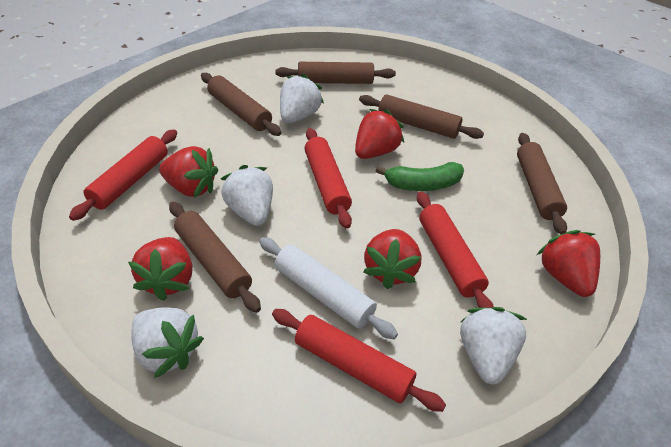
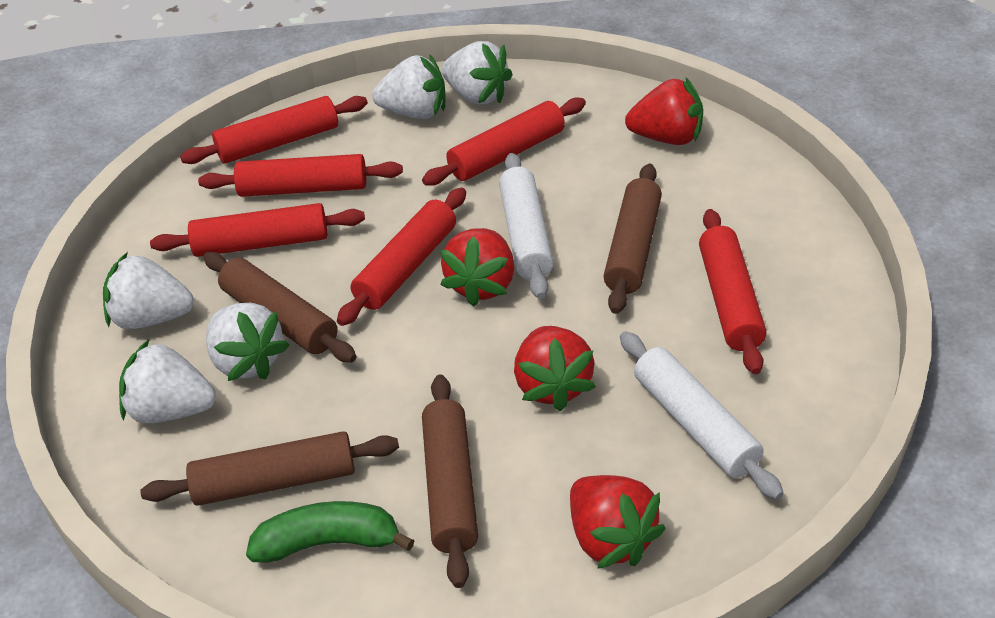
brown rolling pin: [169,202,261,313] [201,73,281,136] [275,62,396,84] [359,94,484,139] [517,133,567,234] = 5 -> [140,431,399,506] [204,252,356,362] [422,375,478,588] [603,164,662,314] = 4
red rolling pin: [69,129,177,221] [272,309,446,412] [305,128,352,229] [417,191,494,308] = 4 -> [150,203,365,257] [180,96,368,164] [198,154,403,197] [337,188,466,326] [422,97,586,186] [699,209,766,374] = 6
red strawberry: [128,237,193,301] [159,146,218,198] [355,109,404,159] [363,229,421,289] [537,230,600,297] = 5 -> [440,228,514,307] [514,326,596,411] [570,475,666,569] [625,78,703,145] = 4
white rolling pin: [259,237,398,339] = 1 -> [499,153,554,299] [620,331,784,500] = 2
white strawberry: [131,307,204,378] [221,165,273,226] [280,73,324,123] [460,307,528,385] = 4 -> [103,252,194,329] [119,339,216,423] [206,303,290,381] [372,54,446,119] [441,41,513,105] = 5

